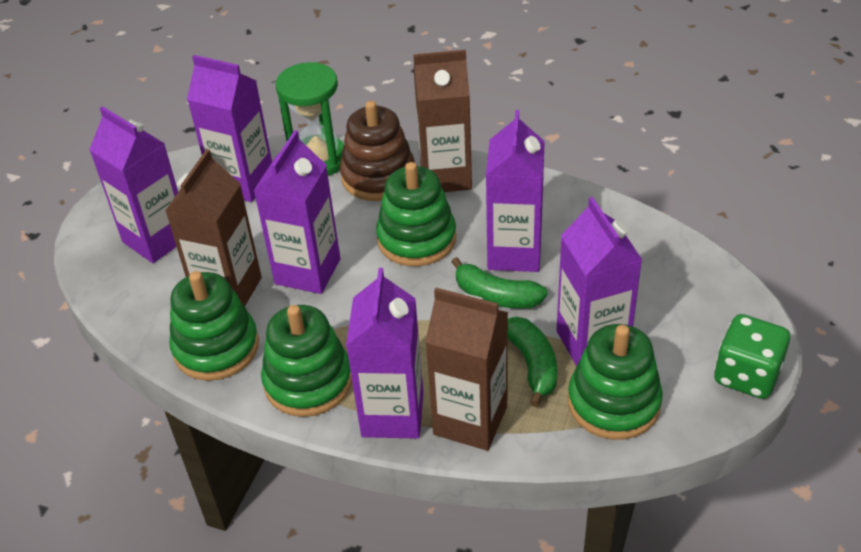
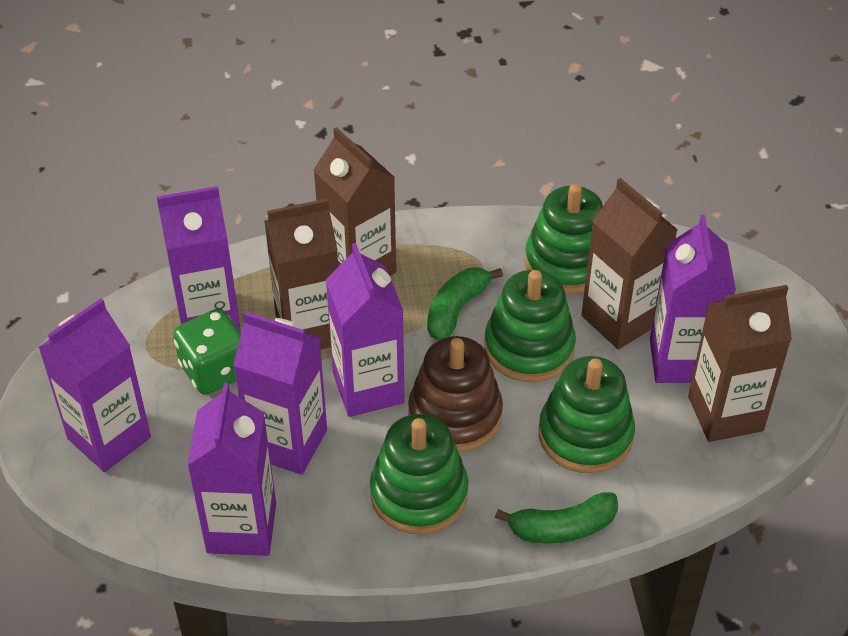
brown carton: [165,149,262,306] [413,50,472,192] [425,288,508,451] = 3 -> [264,198,338,349] [313,127,396,276] [581,178,678,349] [688,285,792,442] = 4
green hourglass: [276,62,344,176] = 1 -> none = 0

